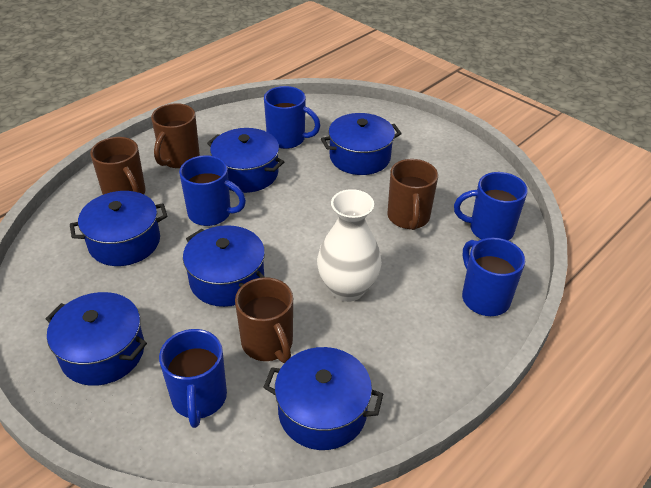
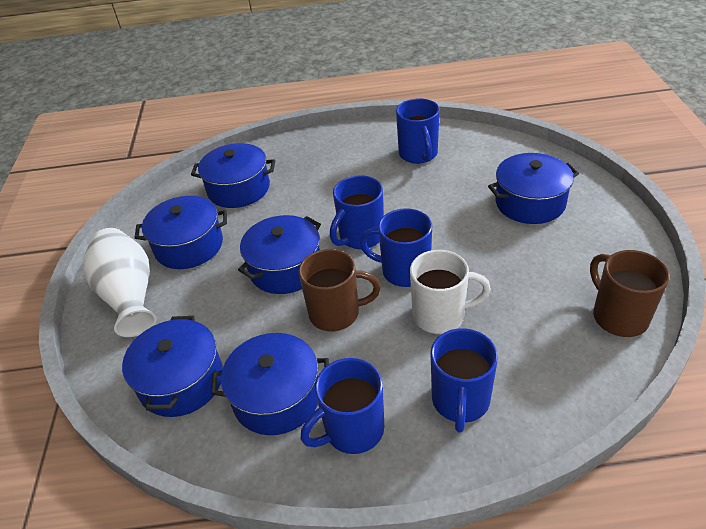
brown mug: [90,137,146,195] [151,103,200,168] [235,277,293,363] [387,159,438,230] = 4 -> [298,249,381,331] [590,250,669,337] = 2
white mug: none = 0 -> [410,250,491,334] = 1

